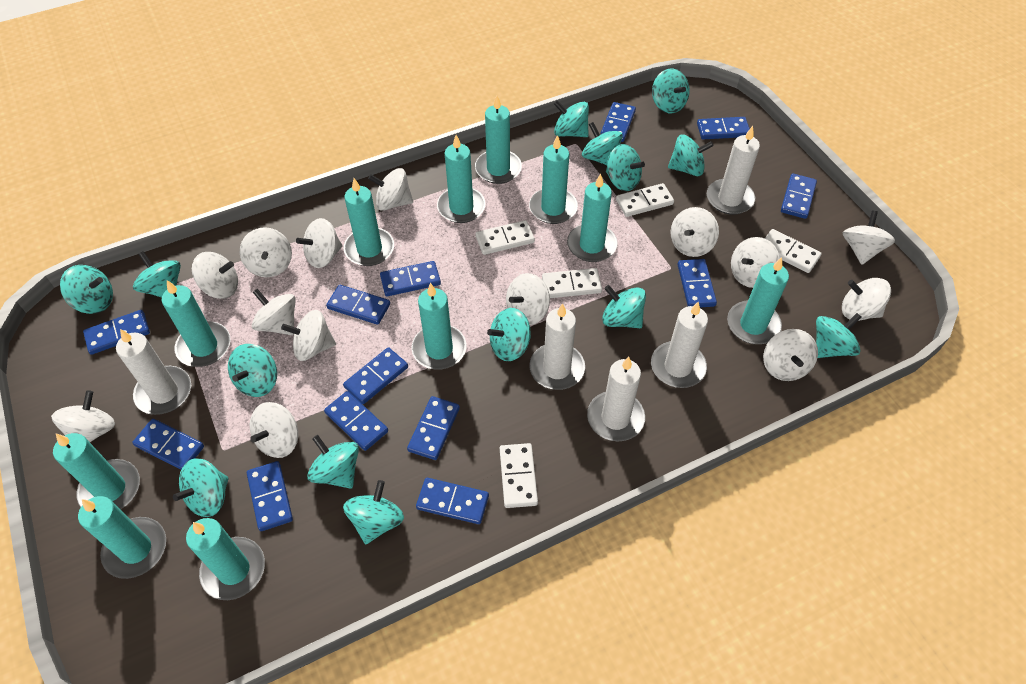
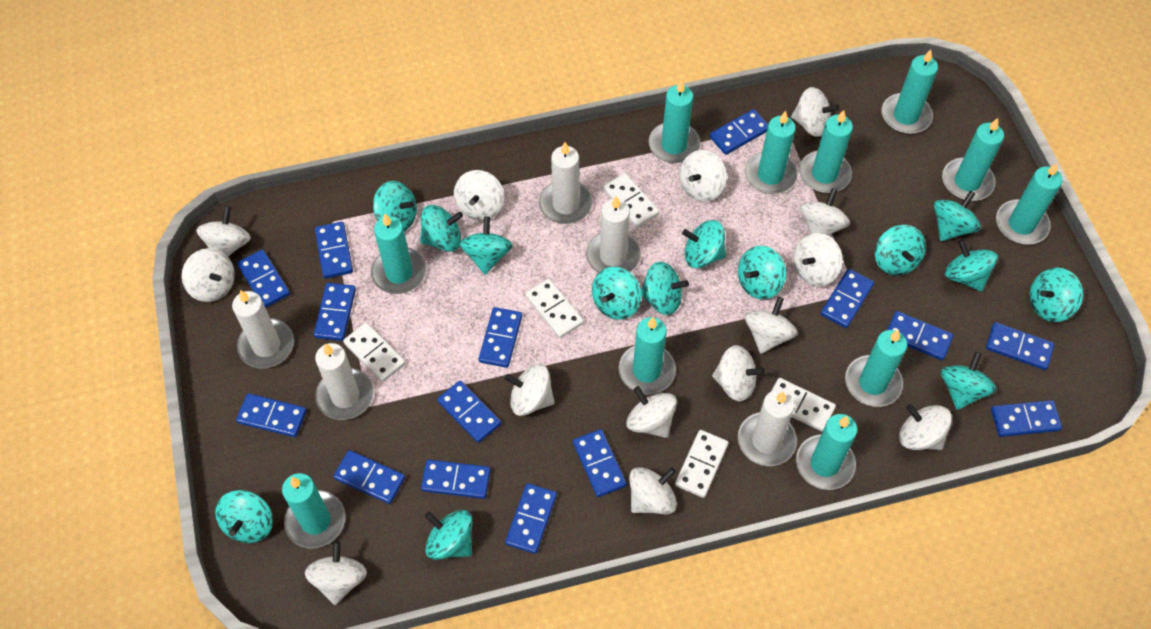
blue domino: [83,310,150,355] [132,419,204,470] [247,461,293,531] [324,391,388,451] [326,285,390,325] [343,347,408,404] [380,261,441,296] [407,396,460,460] [416,478,489,524] [600,102,636,142] [677,259,717,307] [697,117,750,139] [781,173,817,219] = 13 -> [236,393,307,437] [237,249,290,308] [314,283,356,341] [315,222,353,278] [333,450,405,504] [421,459,491,499] [437,380,501,443] [479,307,522,368] [505,483,557,554] [573,429,627,497] [709,109,768,155] [821,269,874,328] [887,311,954,360] [986,322,1054,370] [991,400,1062,437] = 15

